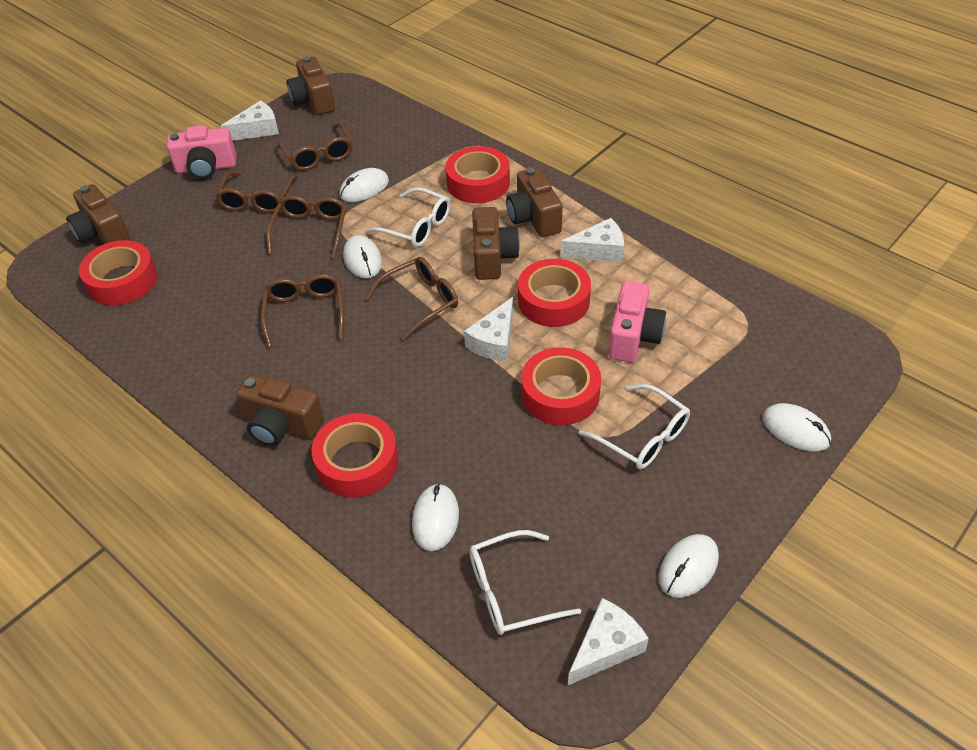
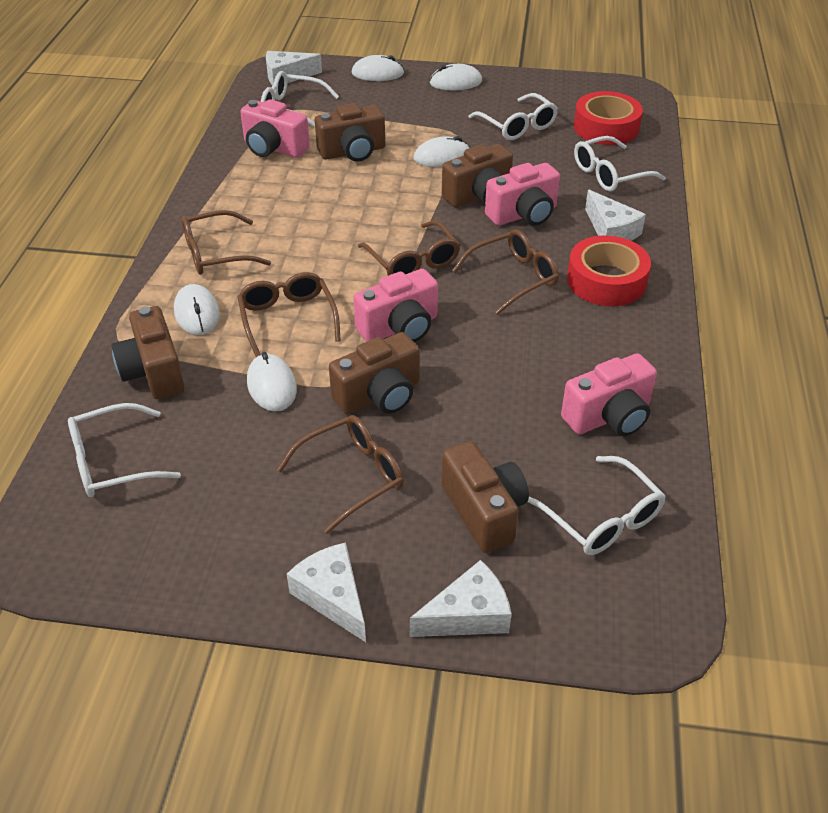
pink camera: [167,125,236,179] [608,281,666,362] = 2 -> [240,99,310,158] [353,269,438,342] [485,163,560,226] [561,353,657,436] = 4
red tape: [79,240,157,305] [312,413,398,497] [445,146,510,203] [518,259,591,327] [521,347,601,425] = 5 -> [567,236,651,306] [574,91,643,145] = 2
white glasses: [364,187,450,247] [469,530,581,635] [579,384,690,469] = 3 -> [68,403,181,497] [261,71,339,127] [468,93,558,140] [528,456,666,555] [574,136,666,192] = 5

